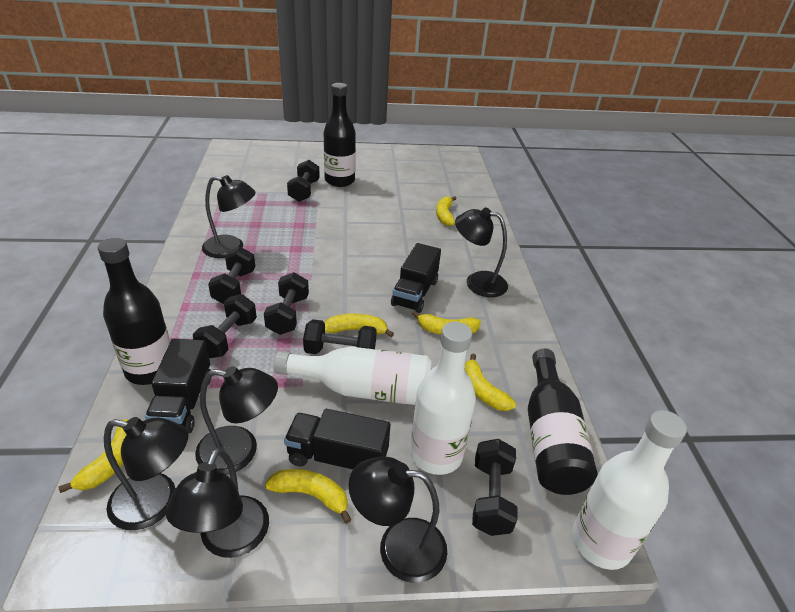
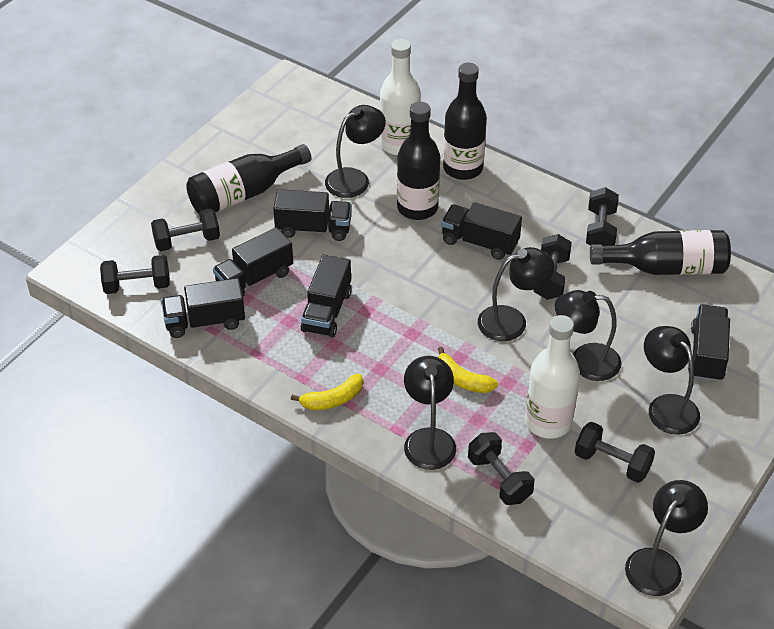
black bottle: [98,238,170,385] [324,83,356,187] [528,348,598,495] = 3 -> [186,144,311,213] [397,101,440,220] [443,63,487,180] [590,230,731,275] = 4
black truck: [145,339,211,434] [284,409,391,469] [391,243,441,313] = 3 -> [161,278,245,338] [213,227,293,297] [273,189,352,241] [301,254,352,338] [441,202,522,260] [688,304,730,382] = 6
white bottle: [274,347,432,405] [410,322,476,475] [572,410,687,570] = 3 -> [380,39,421,155] [525,315,580,439] = 2
yellow banana: [58,419,128,493] [265,469,351,524] [324,313,394,337] [412,311,481,335] [436,196,457,226] [465,353,516,411] = 6 -> [291,374,363,410] [438,347,498,393] = 2

